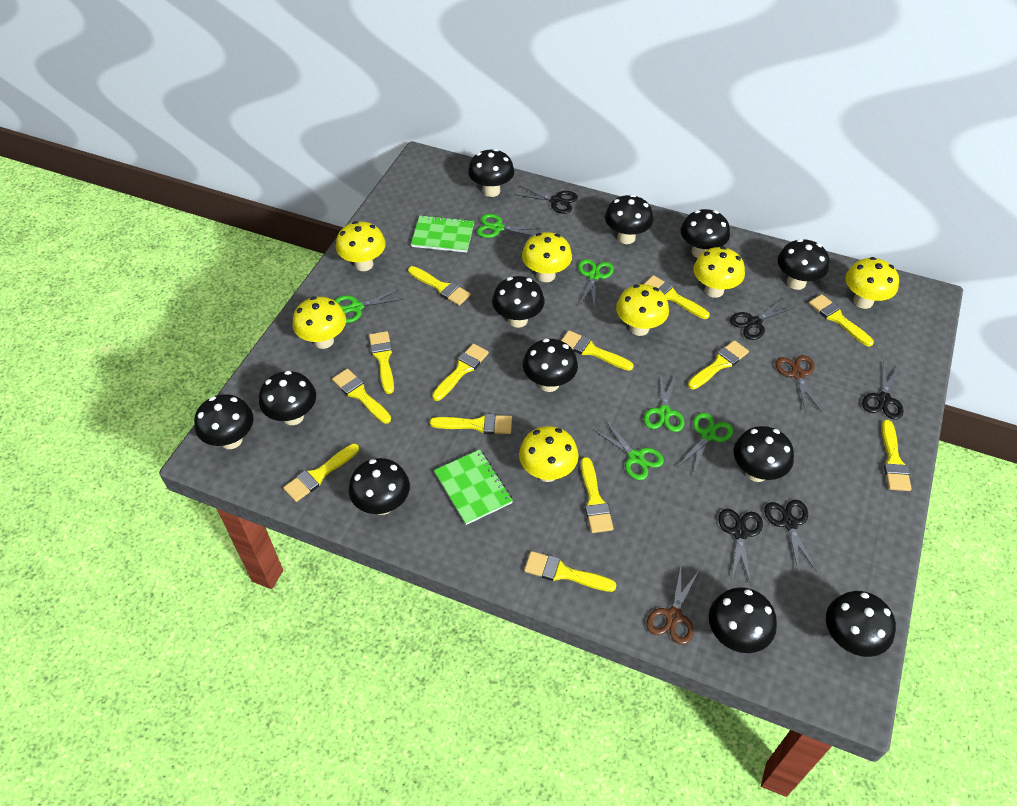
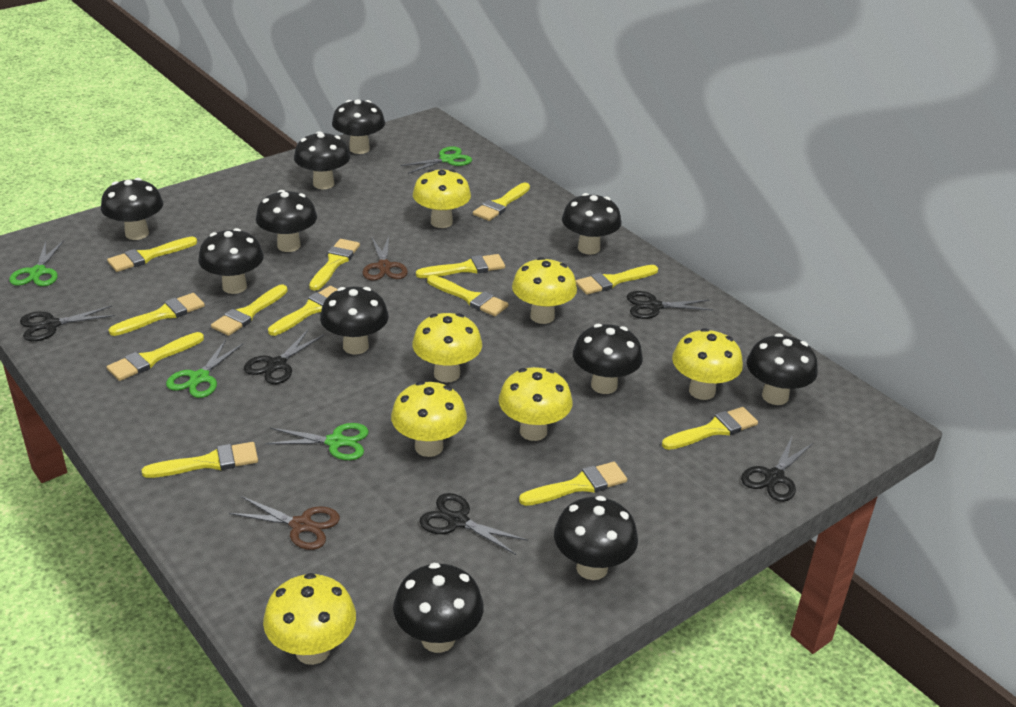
black mushroom: [194,394,254,449] [259,371,316,425] [349,458,410,515] [468,149,514,197] [492,276,544,328] [523,338,578,392] [605,194,653,244] [681,209,730,258] [709,587,777,653] [734,426,794,482] [778,239,829,290] [826,591,896,657] = 12 -> [101,178,163,240] [198,228,264,294] [256,190,317,252] [294,131,350,189] [320,287,389,354] [332,99,385,154] [393,563,484,653] [554,496,638,580] [562,193,622,255] [573,324,643,394] [747,333,818,405] = 11
green notebook: [411,215,474,253] [434,449,513,525] = 2 -> none = 0
green scissors: [334,289,403,323] [477,214,542,238] [578,259,614,307] [593,420,664,480] [644,372,685,432] [678,413,733,475] = 6 -> [9,240,64,286] [166,339,244,398] [265,423,369,460] [400,146,472,174] = 4

